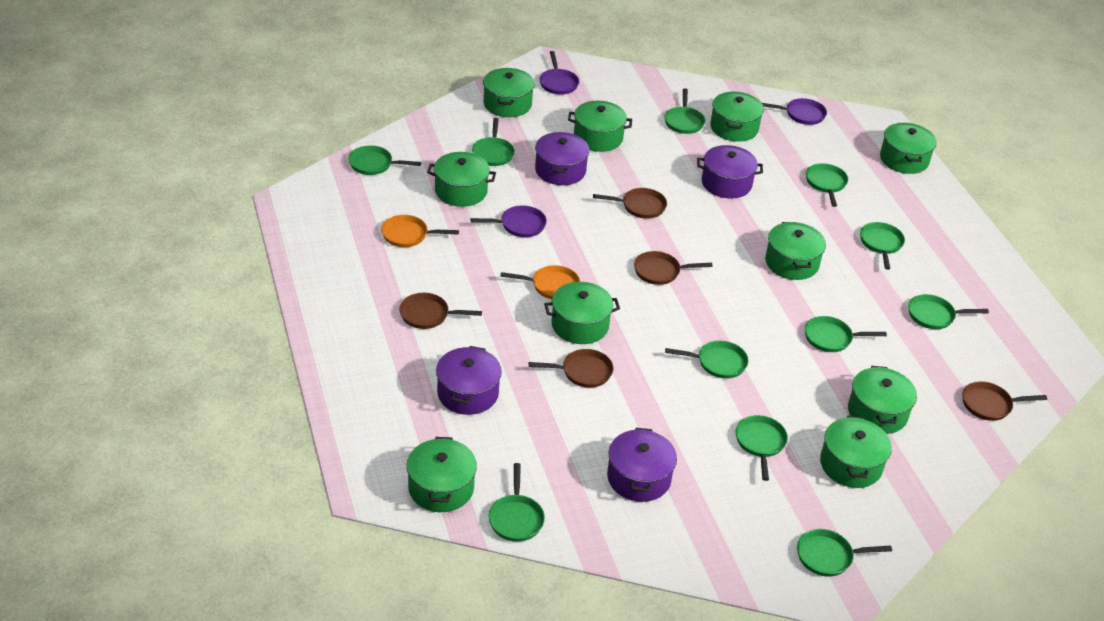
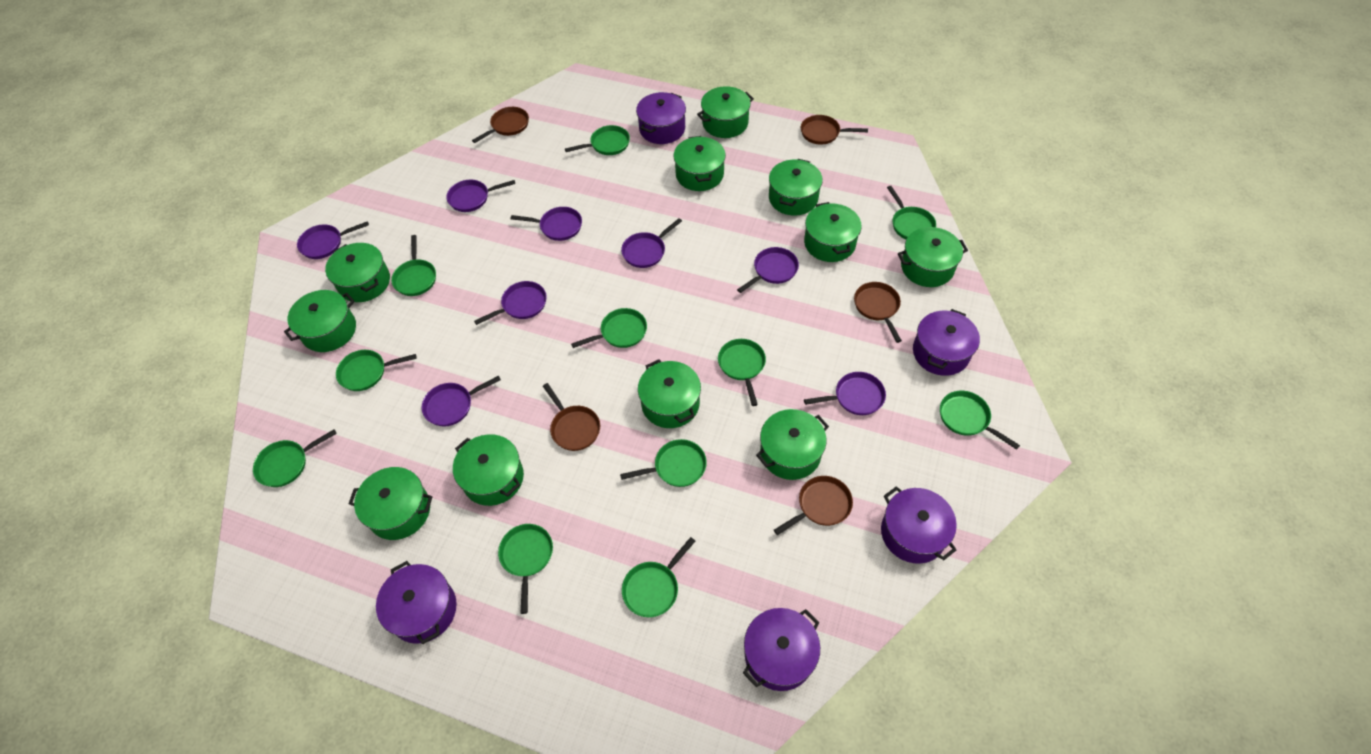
green pot: [407,437,477,512] [427,152,496,207] [483,68,535,117] [544,282,620,344] [568,100,632,152] [710,92,764,142] [765,222,826,280] [820,416,892,488] [848,366,917,434] [880,123,937,174] = 10 -> [284,290,356,352] [325,243,390,302] [349,467,433,540] [453,434,524,506] [638,359,701,428] [674,136,726,191] [697,86,754,138] [756,409,829,480] [769,159,823,216] [804,202,862,262] [898,227,968,287] = 11
orange pan: [381,215,459,247] [500,265,580,299] = 2 -> none = 0
purple pan: [470,206,547,237] [539,51,579,95] [762,98,827,125] = 3 -> [297,221,369,259] [422,376,501,427] [446,180,515,212] [474,281,547,325] [511,207,582,241] [621,218,682,268] [737,247,799,293] [804,372,886,415] = 8
purple pot: [436,346,502,415] [535,132,590,185] [607,428,677,502] [697,145,763,199] = 4 -> [376,561,457,644] [636,92,686,144] [743,608,820,691] [881,486,957,564] [913,309,980,376] = 5

